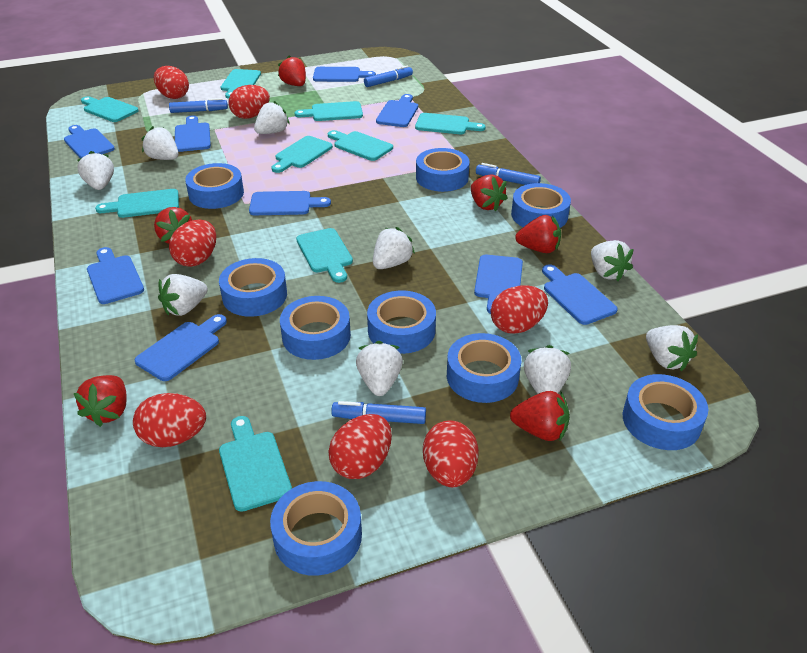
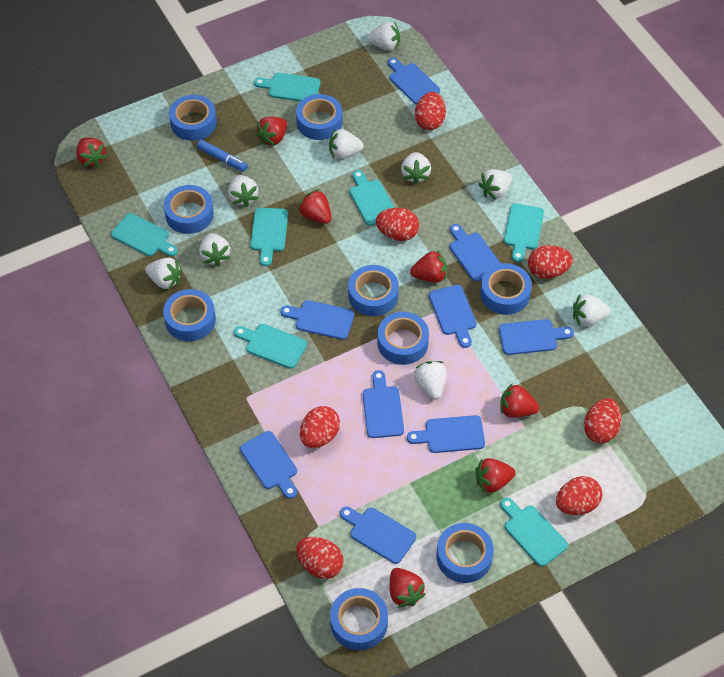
blue marker: [169,98,228,113] [331,401,426,424] [364,66,413,87] [476,163,541,185] = 4 -> [197,140,248,172] = 1
red strawberry: [74,375,127,427] [154,207,192,244] [278,55,306,86] [471,174,508,211] [510,391,570,441] [515,215,561,253] = 6 -> [76,138,107,167] [255,117,287,146] [298,189,331,224] [390,568,426,608] [410,250,447,283] [475,458,516,494] [501,383,539,418] = 7
turquoise cutting board: [81,96,139,122] [95,189,179,218] [219,416,292,512] [221,69,261,99] [271,136,333,173] [295,101,363,121] [296,228,353,283] [328,130,393,161] [415,113,486,134] = 9 -> [111,213,178,256] [234,324,307,369] [250,208,288,266] [254,73,321,101] [349,170,395,226] [500,498,568,567] [504,204,544,262] = 7

